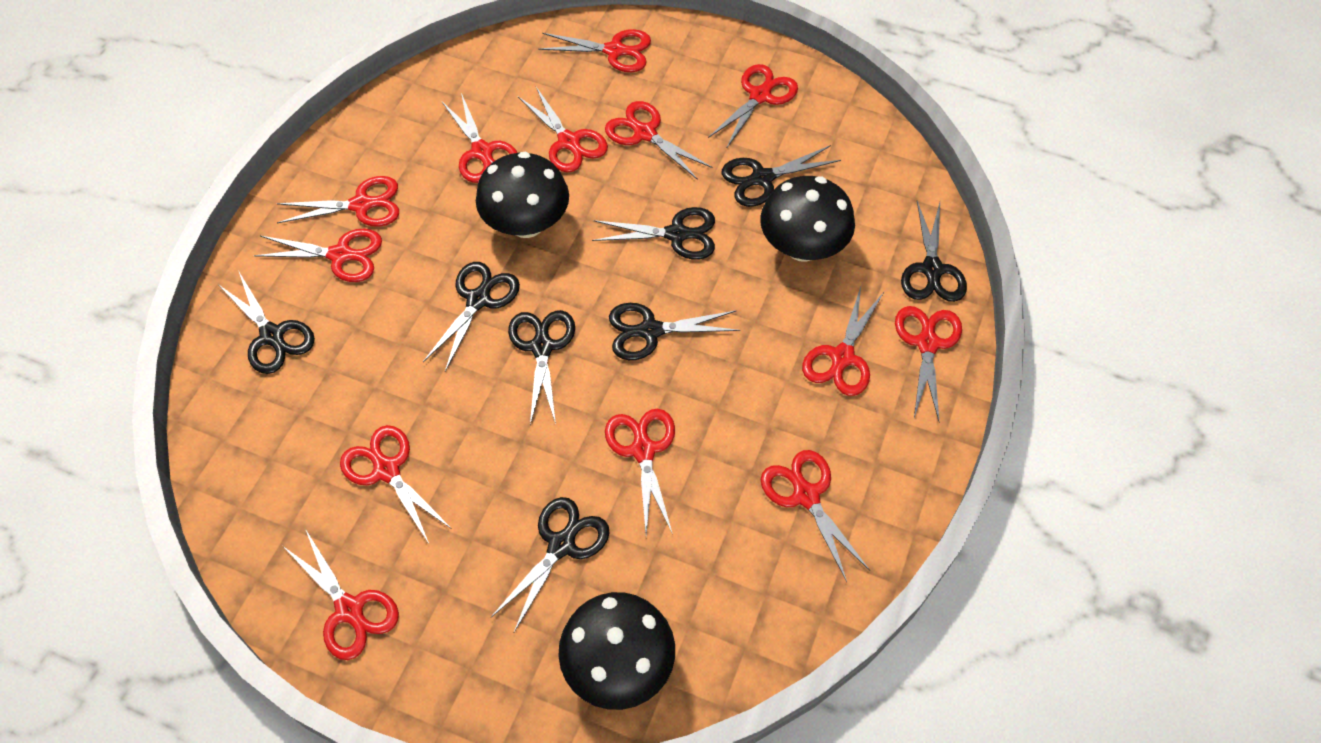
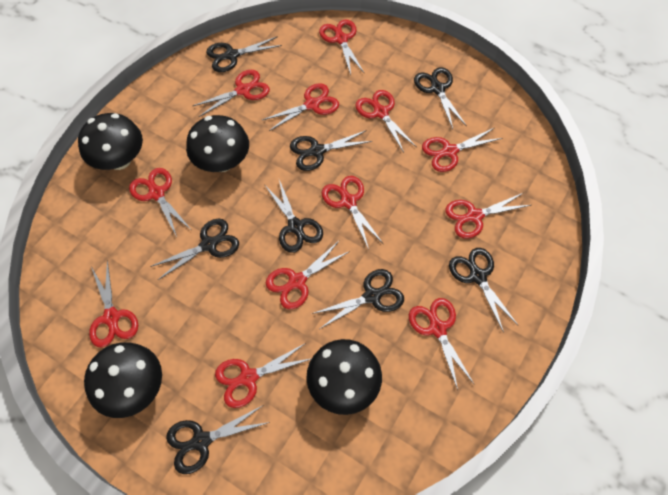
black mushroom: [476,152,569,238] [558,592,675,710] [760,176,855,262] = 3 -> [78,113,143,170] [84,342,162,418] [186,115,249,172] [306,339,382,415] = 4
red scissors: [254,229,382,282] [277,176,399,227] [283,529,399,660] [340,425,452,543] [442,93,517,183] [518,87,608,173] [538,29,651,72] [605,101,713,180] [605,409,675,535] [708,64,798,149] [761,450,870,582] [802,287,884,396] [895,306,962,423] = 13 -> [89,260,138,347] [129,168,190,237] [193,70,270,117] [215,343,311,408] [262,83,339,131] [266,241,350,309] [319,20,364,75] [322,176,383,249] [355,90,416,152] [409,298,475,390] [422,128,502,172] [445,193,531,239] = 12

